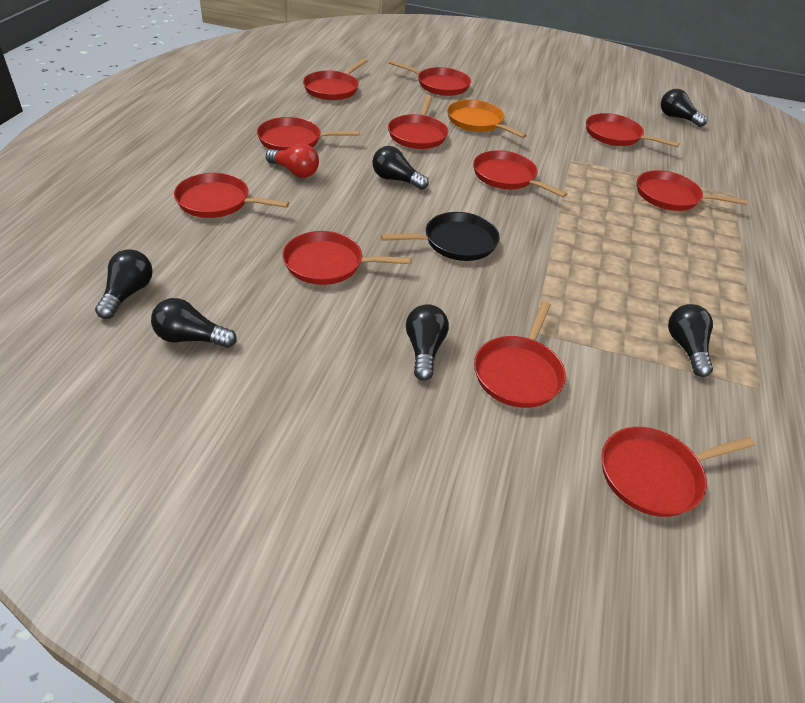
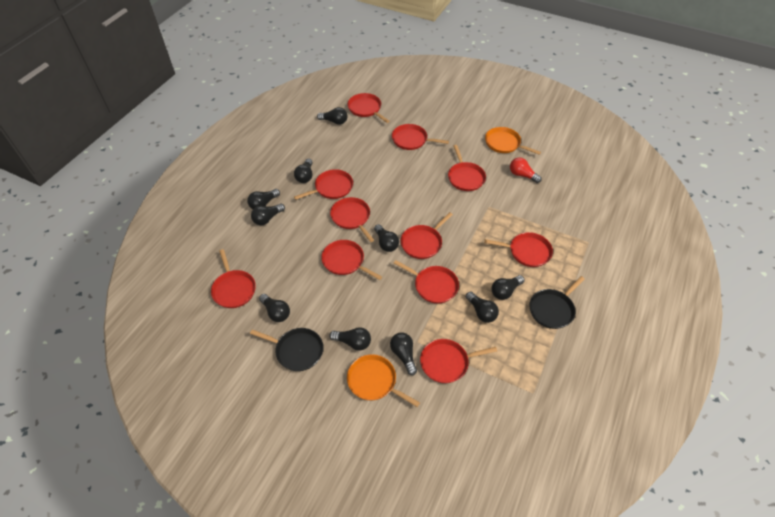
black light bulb: [95,249,153,319] [151,298,237,348] [372,146,429,190] [406,304,449,381] [661,89,707,127] [668,304,713,377] = 6 -> [247,189,280,209] [251,204,285,225] [259,294,290,322] [294,158,313,183] [317,107,348,125] [329,327,371,351] [374,224,399,252] [390,333,417,375] [466,292,499,323] [491,275,525,300] = 10
black pan: [381,212,500,261] = 1 -> [250,328,323,371] [529,276,585,329] = 2
orange pan: [447,99,527,138] = 1 -> [347,354,420,407] [485,127,541,155] = 2

